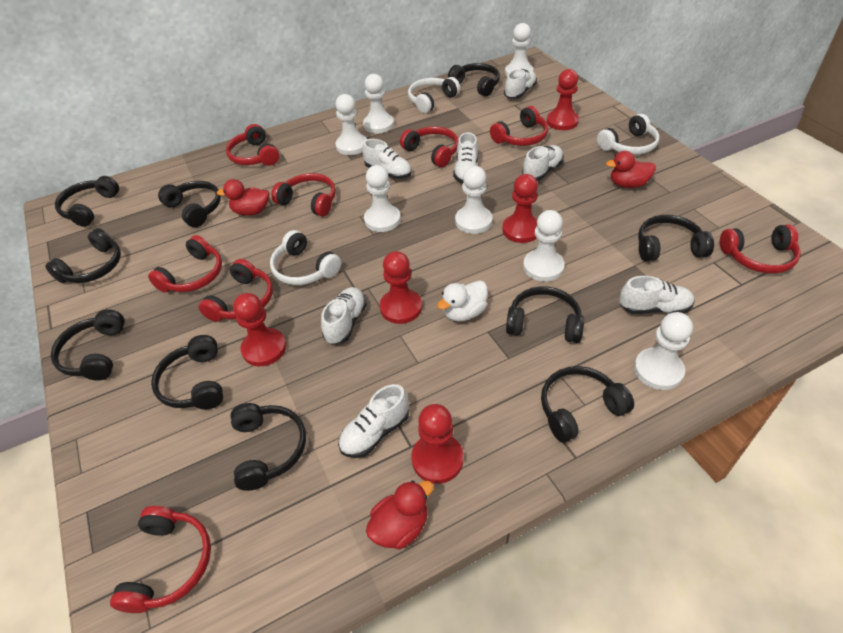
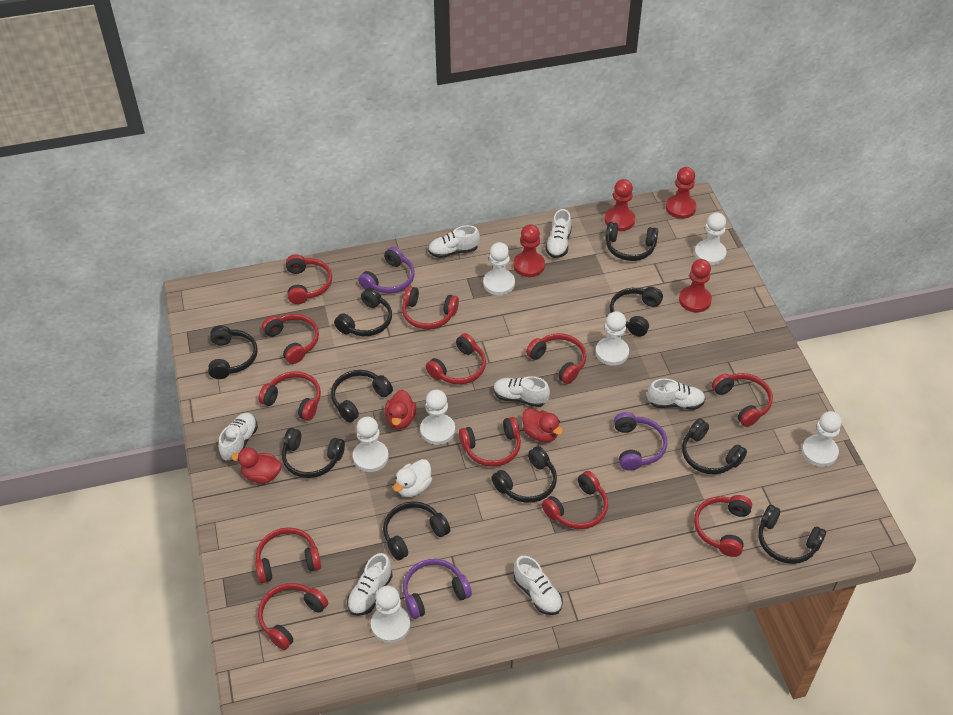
purple headphones: none = 0 -> [358,247,415,293] [403,559,472,619] [614,412,667,471] = 3
red headphones: [110,506,211,613] [148,235,222,293] [199,259,273,322] [226,124,279,166] [272,173,336,216] [400,126,458,167] [490,106,548,146] [720,224,801,274] = 8 -> [255,527,321,583] [258,371,321,421] [258,583,328,650] [262,314,319,364] [286,254,332,304] [402,286,459,329] [426,333,486,385] [459,417,521,467] [526,333,587,384] [542,471,608,529] [694,495,752,557] [712,373,773,427] = 12
red pawn: [233,293,286,366] [380,251,422,324] [411,404,463,484] [503,174,538,243] [547,69,579,130] = 5 -> [513,224,545,277] [605,179,635,231] [666,167,696,219] [679,259,712,312] = 4
white headphones: [270,230,341,285] [408,77,460,113] [597,114,660,155] = 3 -> none = 0

